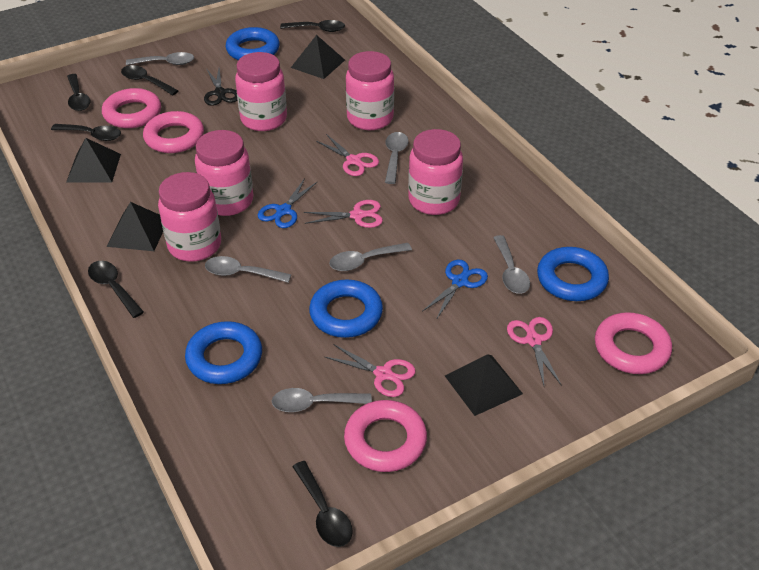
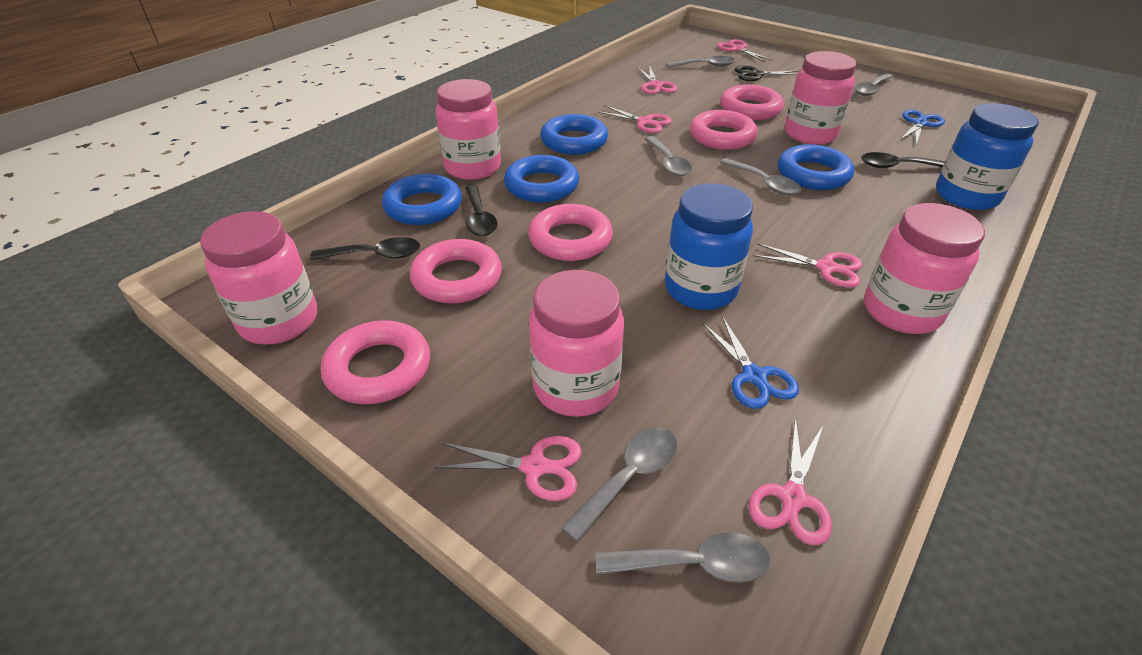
black pyramid: [66,138,121,182] [107,202,163,251] [291,35,345,79] [445,354,523,416] = 4 -> none = 0
black spoon: [51,124,121,141] [67,74,91,111] [88,261,144,318] [121,65,178,95] [280,20,345,32] [292,461,353,547] = 6 -> [310,237,420,260] [465,185,498,236] [861,152,945,168] = 3
blue jar: none = 0 -> [665,183,753,310] [936,103,1039,210] = 2
pink ring: [102,88,161,128] [143,111,204,153] [344,400,427,472] [595,312,672,374] = 4 -> [321,320,430,404] [410,239,502,303] [528,204,613,261] [690,110,758,150] [720,84,784,120] = 5
pink scissors: [304,200,383,228] [316,134,379,176] [325,344,416,397] [507,317,562,386] = 4 -> [434,436,582,501] [597,105,672,133] [637,65,677,94] [717,39,773,62] [748,417,832,545] [753,243,862,288] = 6

